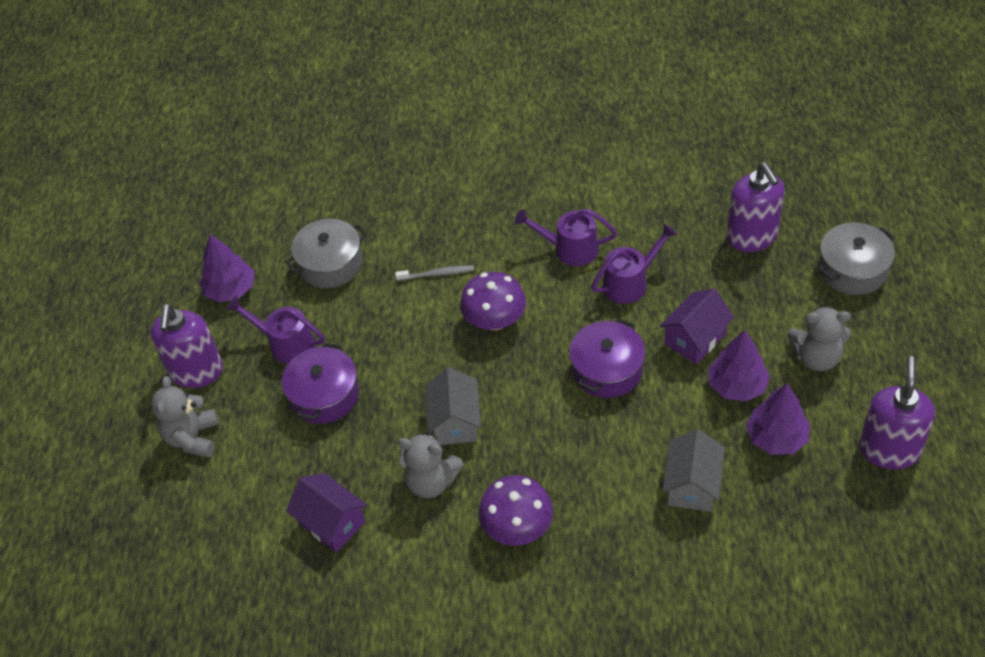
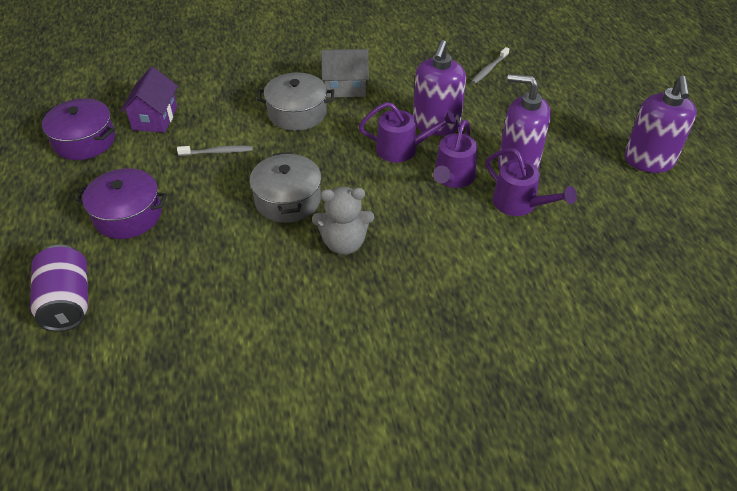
grey house: [425,367,481,445] [662,429,725,512] = 2 -> [321,49,369,97] = 1
grey teddy bear: [151,376,219,458] [398,432,464,498] [787,306,851,371] = 3 -> [312,186,374,255] = 1
grey toothbrush: [395,265,474,281] = 1 -> [177,145,253,156] [471,47,509,84] = 2
purple can: none = 0 -> [30,244,88,332] = 1
purple house: [286,473,367,552] [659,288,734,364] = 2 -> [120,67,178,133] = 1
purple mushroom: [460,272,526,330] [479,475,553,546] = 2 -> none = 0
purple tree: [199,234,254,302] [708,330,770,402] [746,383,810,455] = 3 -> none = 0

